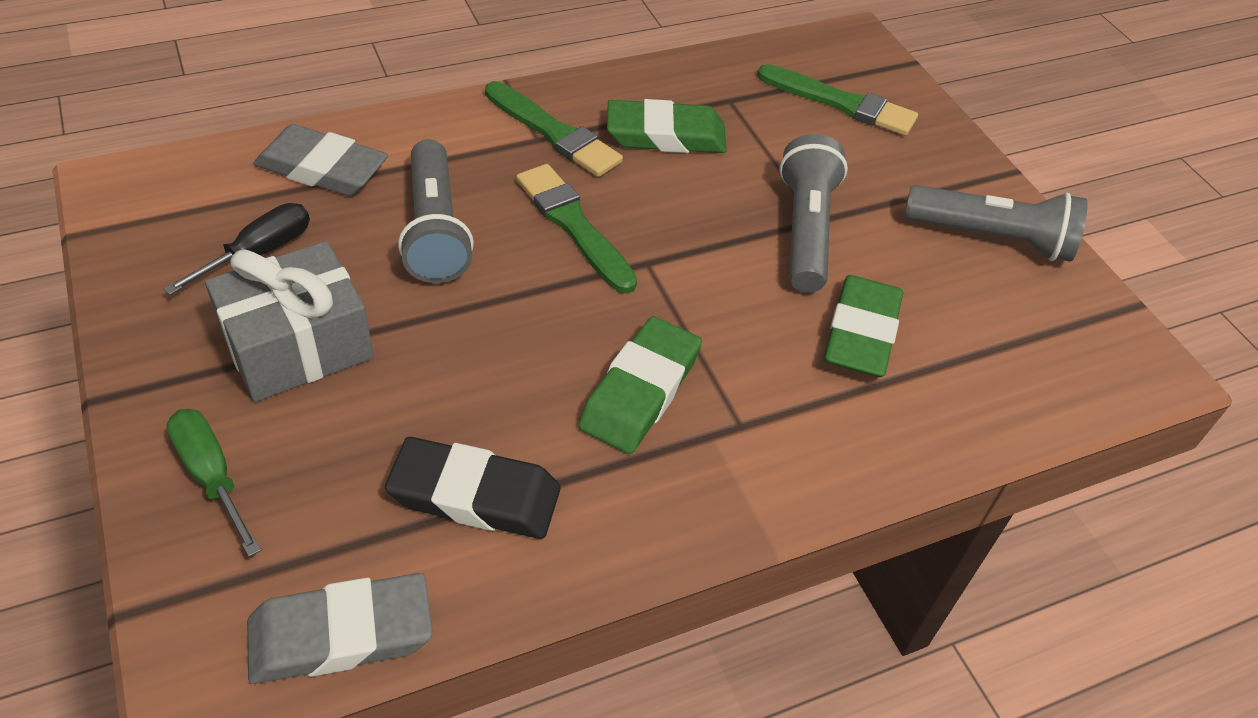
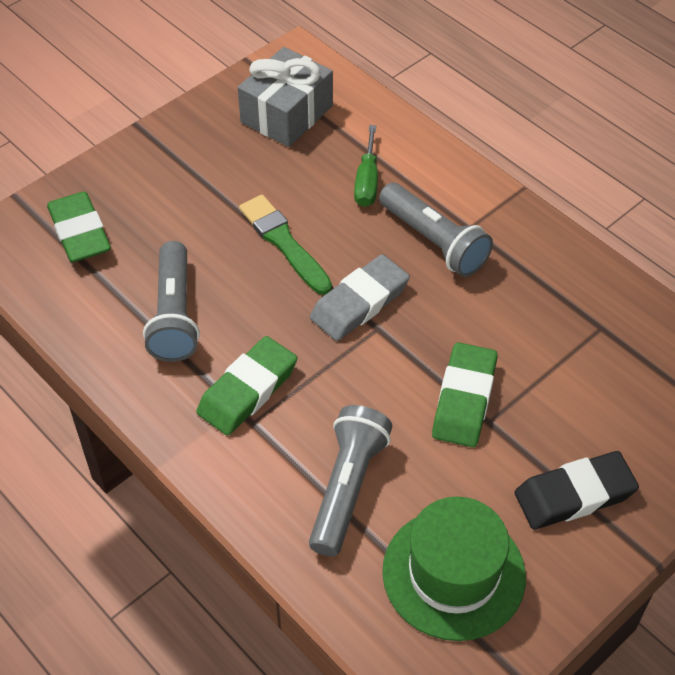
black screwdriver: [163,203,310,295] = 1 -> none = 0
green brush: [485,81,623,177] [516,164,637,293] [757,64,918,136] = 3 -> [239,195,332,295] = 1
green hat: none = 0 -> [382,496,526,641] = 1
grey eraser: [247,573,433,684] [253,124,388,196] = 2 -> [310,254,410,341] = 1

